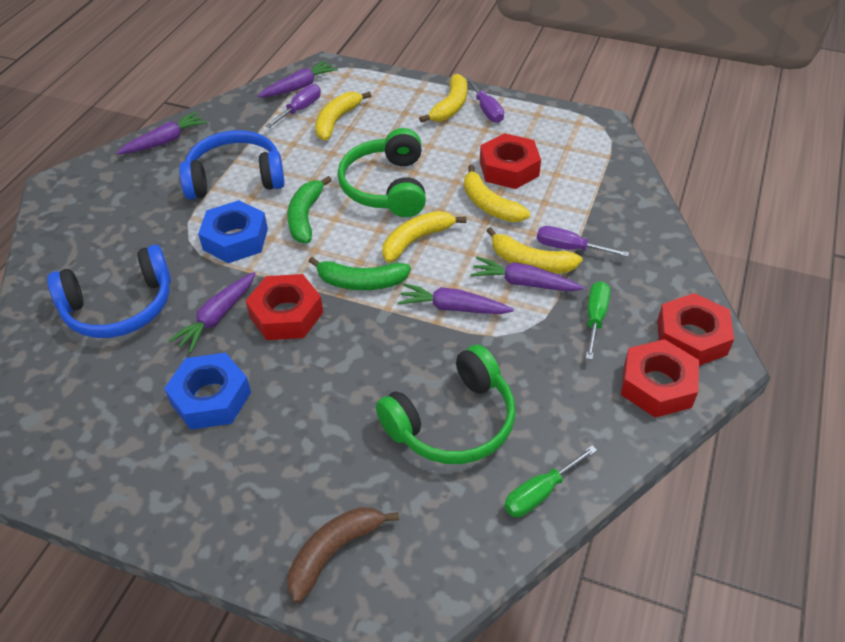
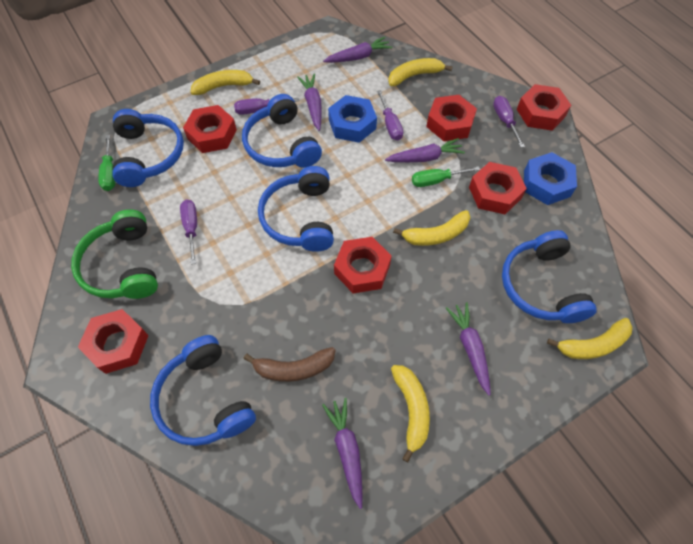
blue headphones: [47,244,171,338] [179,130,285,199] = 2 -> [112,109,184,187] [150,335,256,446] [242,94,322,168] [258,166,334,252] [502,230,597,323] = 5
green banana: [287,176,332,243] [308,257,411,290] = 2 -> none = 0
green headphones: [338,128,426,217] [376,344,516,464] = 2 -> [71,209,158,299] = 1
purple screwdriver: [266,84,321,128] [465,77,504,123] [537,226,629,257] = 3 -> [180,200,197,264] [234,98,299,115] [377,90,403,140] [493,96,525,148] = 4
red nut: [246,274,323,340] [480,133,541,189] [621,339,699,418] [657,293,734,366] = 4 -> [78,309,149,374] [183,105,237,153] [334,237,392,293] [426,95,477,141] [469,162,527,214] [517,84,571,131] = 6

